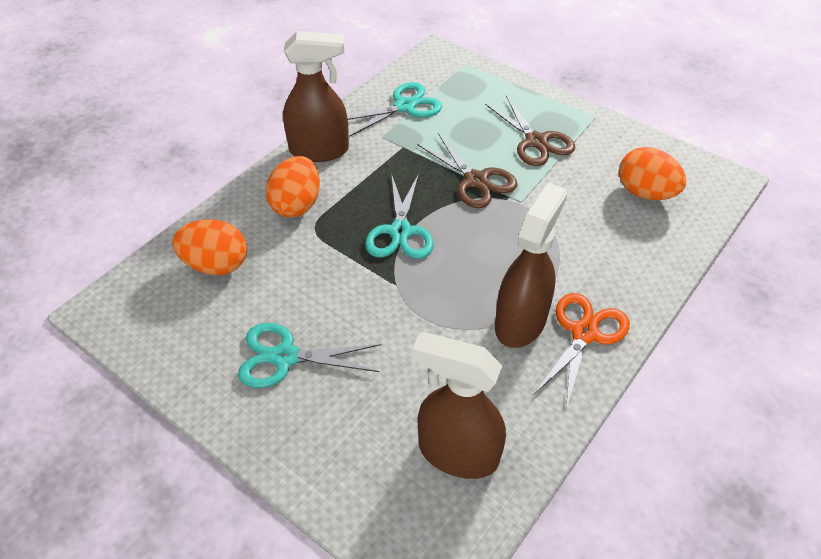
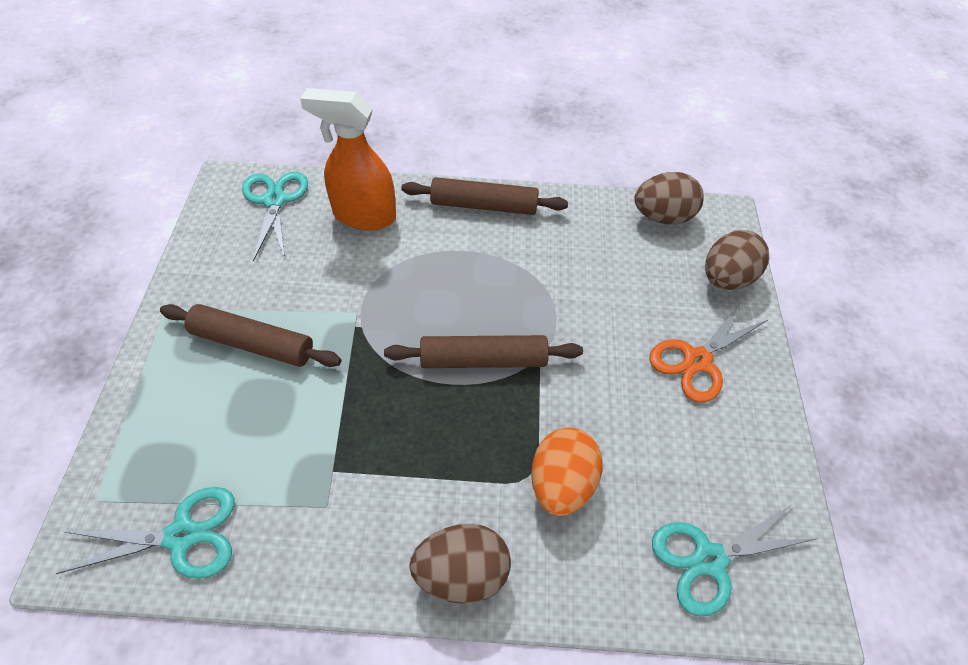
brown egg: none = 0 -> [409,524,511,604] [634,172,704,225] [705,230,769,290] = 3
brown rolling pin: none = 0 -> [160,304,341,367] [384,335,583,368] [401,177,568,215] = 3
brown scissors: [417,133,517,208] [485,95,575,166] = 2 -> none = 0
brown spray bottle: [283,31,349,162] [412,332,506,479] [495,183,567,348] = 3 -> none = 0
orange egg: [172,219,247,275] [265,156,320,218] [619,147,686,200] = 3 -> [531,427,603,516] = 1
orange spray bottle: none = 0 -> [300,88,396,230] = 1

